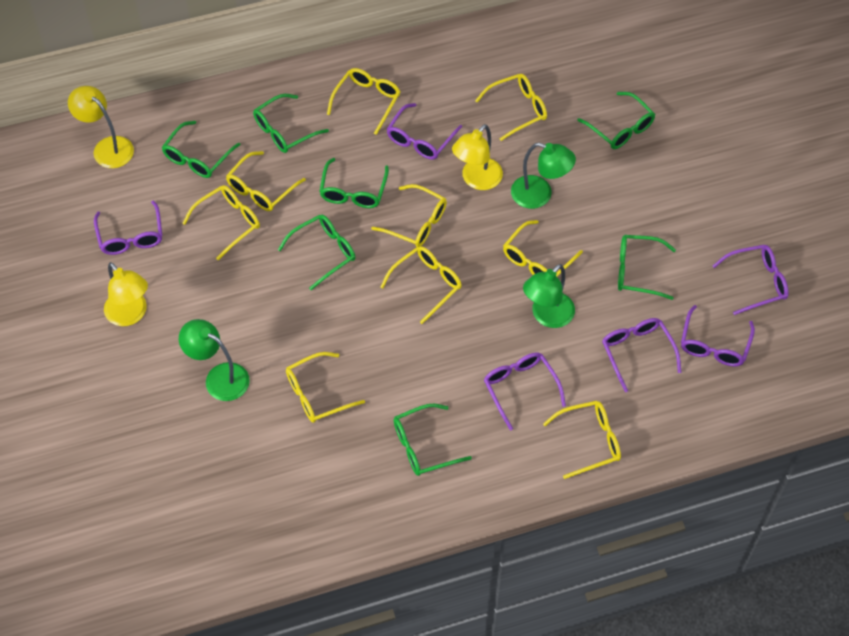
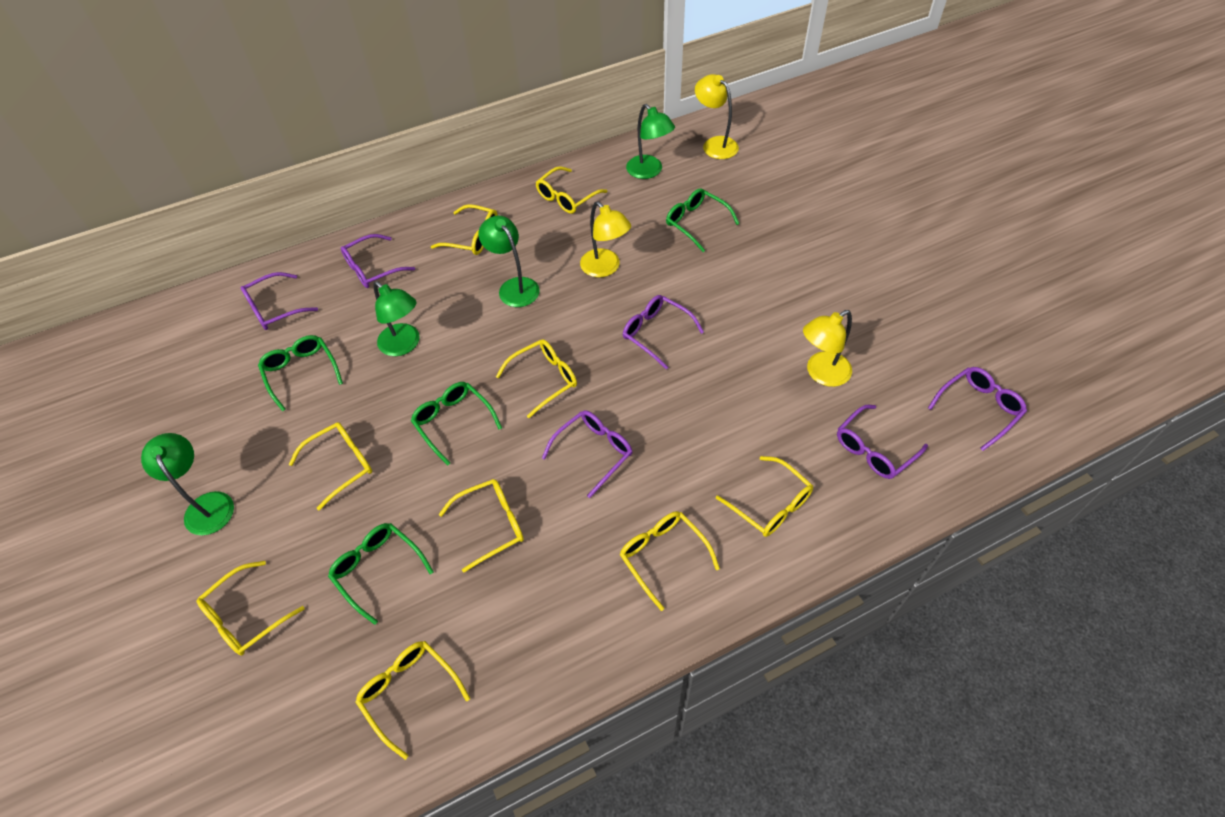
green glasses: [162,121,241,178] [253,94,329,153] [278,215,355,290] [319,158,389,208] [393,404,472,476] [577,92,655,149] [618,235,676,300] = 7 -> [258,335,343,411] [328,523,434,625] [411,382,502,465] [666,188,739,252] = 4
green lamp: [179,319,250,401] [511,143,576,209] [523,264,575,328] = 3 -> [141,433,234,535] [373,281,419,356] [479,216,540,307] [626,104,675,179] = 4

